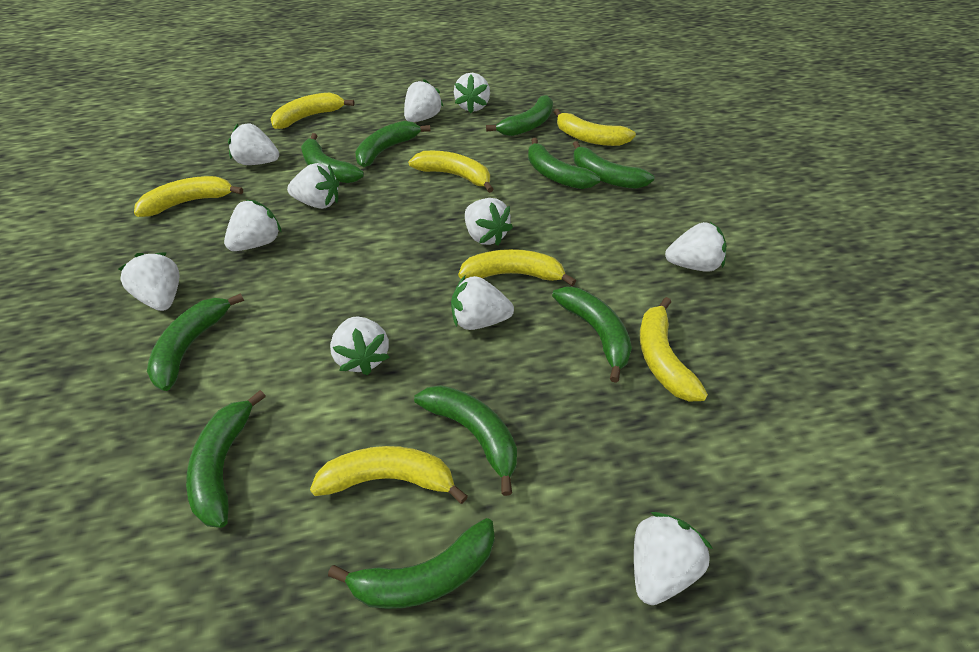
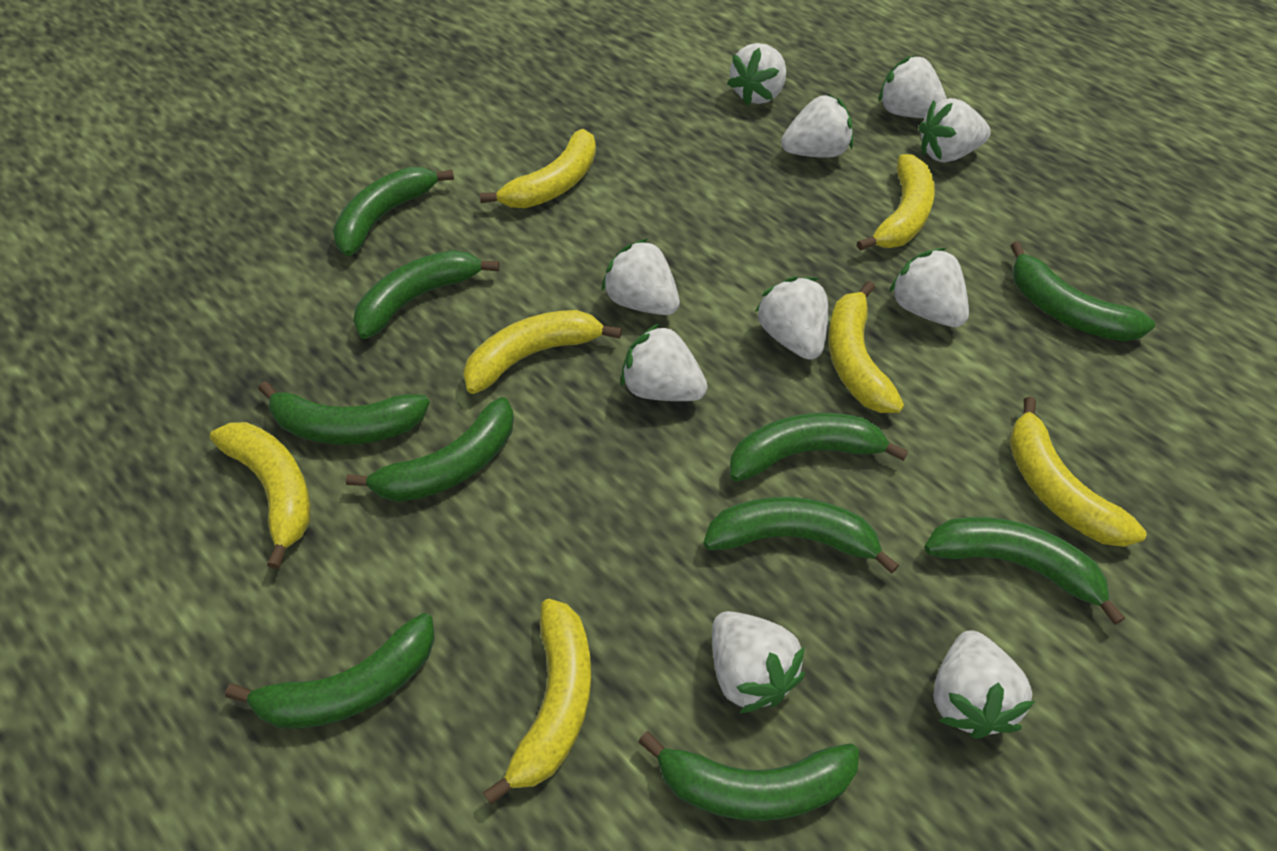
white strawberry: [118,252,179,311] [224,200,282,251] [228,123,279,165] [287,163,339,209] [330,317,389,375] [404,79,443,122] [451,276,514,330] [454,73,490,113] [465,198,513,246] [634,512,713,605] [665,222,726,271] = 11 -> [602,239,680,315] [621,323,708,401] [712,611,805,713] [727,43,786,105] [755,277,828,360] [781,94,853,158] [879,55,947,118] [889,248,969,327] [919,98,991,162] [933,630,1035,739] = 10

